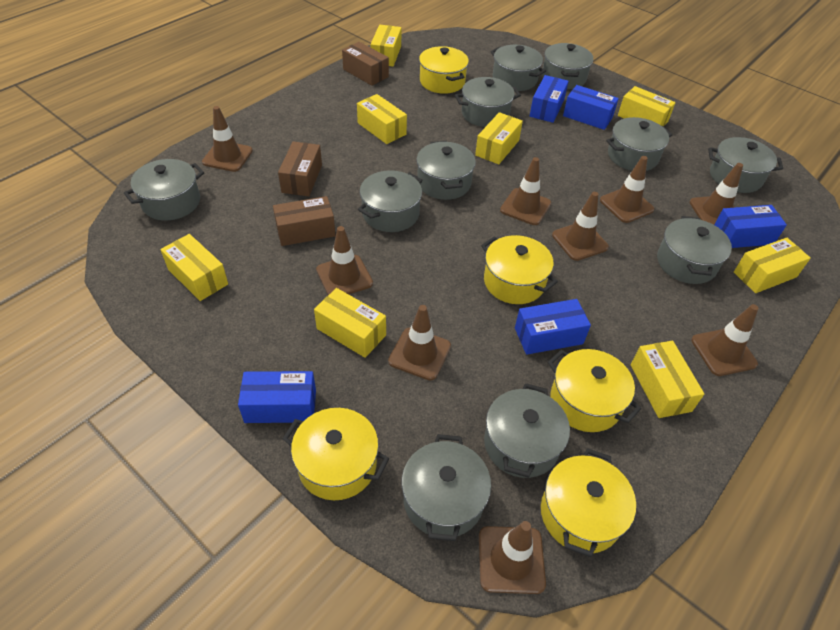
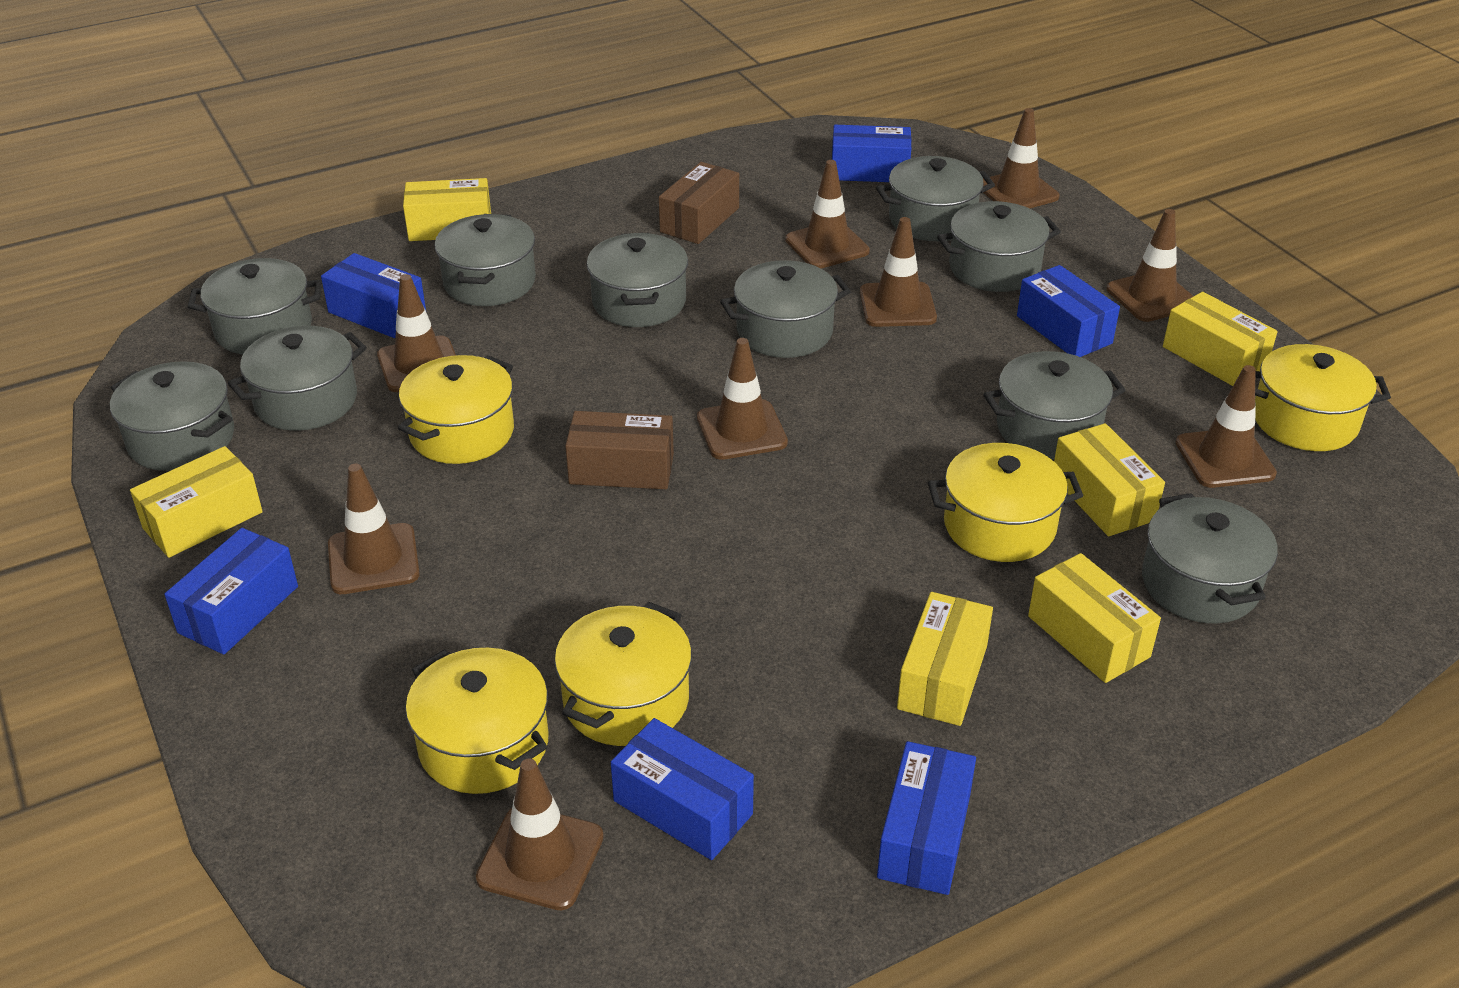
blue box: [238,371,316,423] [515,299,591,355] [530,75,569,123] [563,85,619,130] [714,205,787,248] = 5 -> [164,528,298,655] [321,253,426,338] [611,718,754,860] [832,125,912,182] [877,741,976,895] [1017,265,1120,357] = 6
brown box: [273,196,336,246] [278,141,322,196] [342,42,389,86] = 3 -> [565,411,674,489] [659,162,739,244] = 2
grey pot: [124,159,204,220] [358,170,422,232] [402,434,491,541] [416,141,476,200] [455,77,521,127] [484,383,570,478] [490,45,546,91] [542,43,593,89] [606,117,672,171] [657,216,732,284] [708,137,783,193] = 11 -> [110,361,234,471] [188,258,322,355] [228,326,367,431] [435,214,536,306] [587,233,688,327] [720,260,851,358] [876,156,995,241] [937,201,1061,292] [983,351,1126,459] [1142,493,1278,624] = 10
yellow box: [160,234,228,301] [314,288,386,358] [357,94,407,144] [371,25,402,66] [475,112,523,164] [618,86,676,126] [631,341,704,418] [734,238,811,293] = 8 -> [130,446,263,558] [403,178,491,241] [897,592,993,726] [1028,553,1161,683] [1054,423,1165,536] [1163,292,1277,386] = 6

